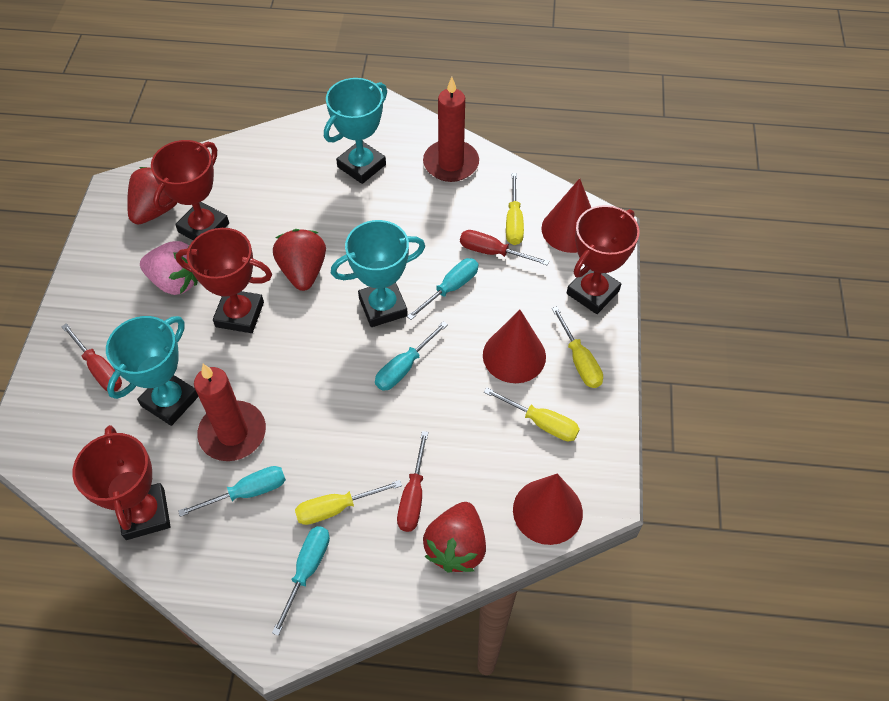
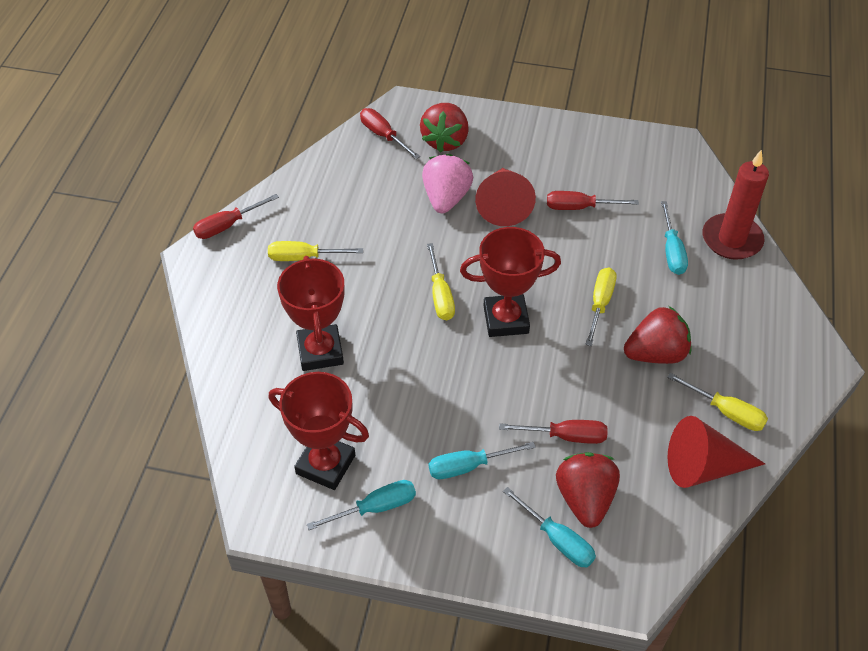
red candle: [194,364,266,461] [423,77,479,182] = 2 -> [702,149,769,260] = 1
red cone: [483,310,546,383] [513,474,583,545] [541,178,591,253] = 3 -> [475,168,536,226] [668,416,765,488] = 2
red screwdriver: [61,323,122,392] [397,431,428,532] [460,230,549,266] = 3 -> [193,194,279,239] [360,108,420,159] [499,420,608,444] [547,191,639,210] = 4
red trophy: [72,425,170,540] [151,140,229,240] [176,228,272,333] [567,205,640,314] = 4 -> [269,372,369,490] [277,256,345,371] [460,227,561,337] = 3
turquoise trophy: [106,316,199,426] [324,78,387,184] [331,220,425,327] = 3 -> none = 0

